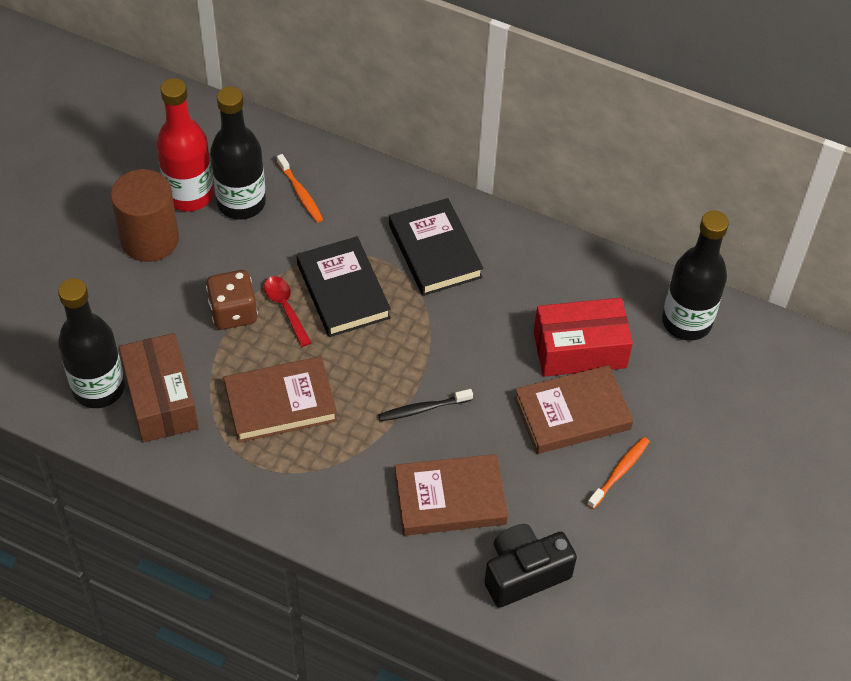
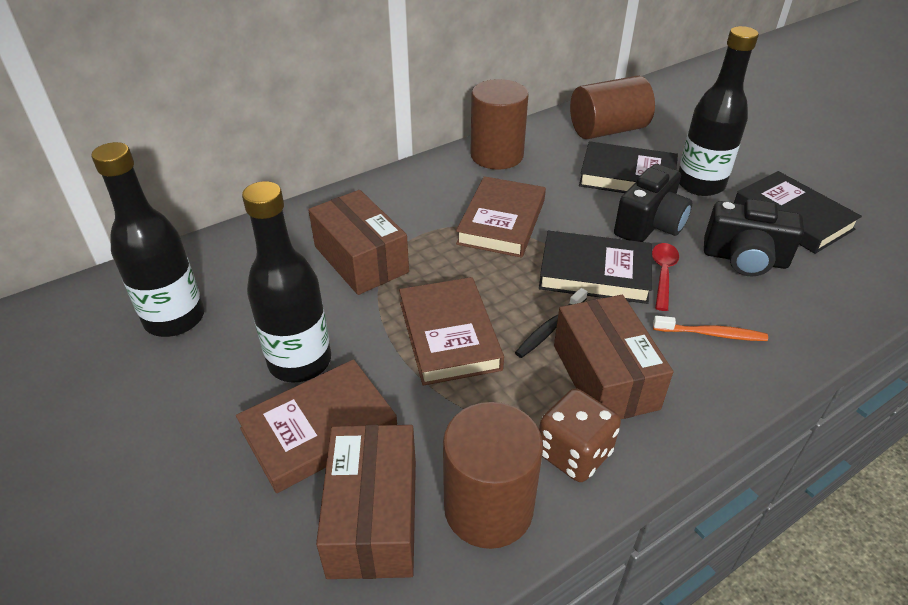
black book: [297,236,391,337] [389,198,483,296] = 2 -> [539,231,652,304] [579,141,678,193] [734,171,862,254] = 3
black camera: [484,524,577,608] = 1 -> [614,164,692,242] [704,199,804,276] = 2
brown box: [119,333,199,443] = 1 -> [308,190,409,295] [316,425,416,579] [554,295,673,419] = 3
brown cylinder: [111,169,179,262] = 1 -> [443,402,543,549] [470,79,529,170] [570,76,655,139] = 3
orange toothbrush: [277,154,323,223] [587,437,650,509] = 2 -> [653,316,768,341] = 1
red bottle: [156,78,214,211] = 1 -> none = 0
red box: [534,298,633,377] = 1 -> none = 0

